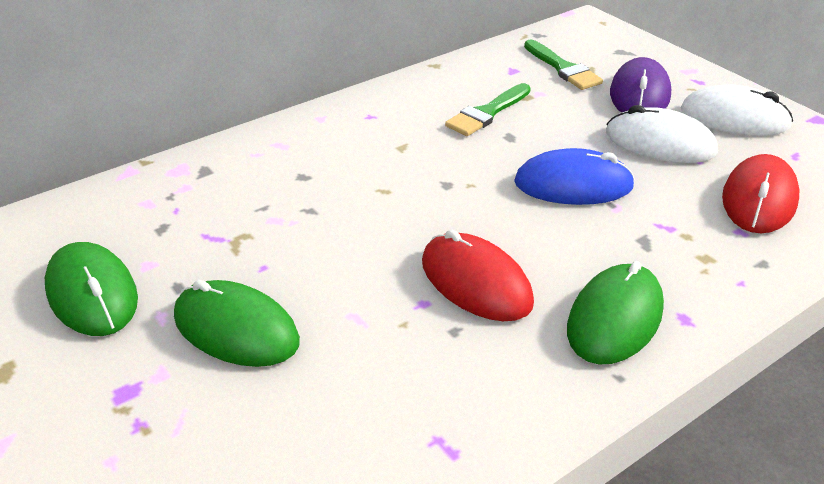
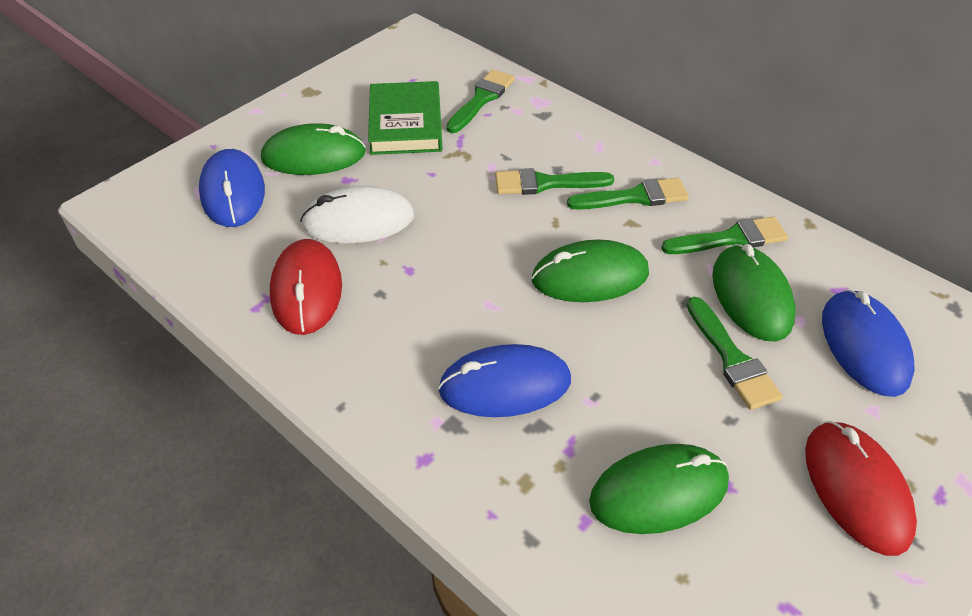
blue mouse: [514,148,635,205] = 1 -> [199,149,265,227] [438,344,571,417] [822,289,915,397] = 3
green book: none = 0 -> [368,81,442,155] = 1
green brush: [445,83,531,136] [524,40,603,90] = 2 -> [446,70,514,133] [495,168,614,195] [567,178,689,210] [661,216,788,254] [687,297,783,410] = 5
green mouse: [45,242,138,336] [174,280,300,367] [567,261,664,364] = 3 -> [261,123,366,175] [532,239,649,302] [589,444,729,534] [712,244,795,342] = 4
purple mouse: [610,57,671,113] = 1 -> none = 0
white mouse: [606,105,718,163] [681,84,793,136] = 2 -> [300,186,414,243] = 1

